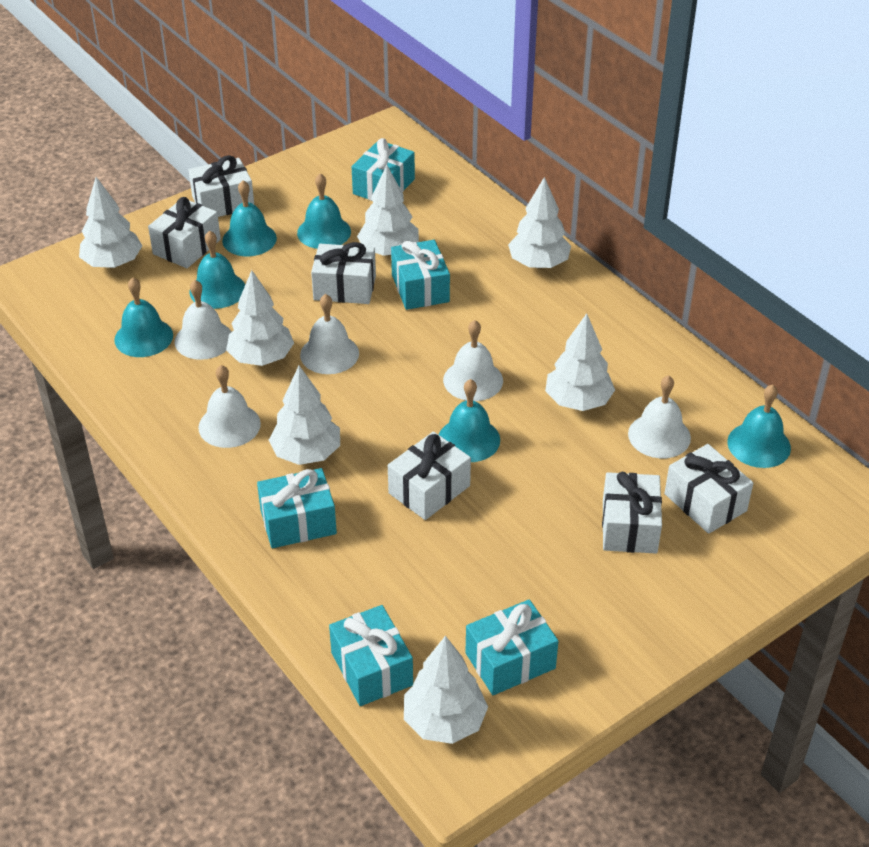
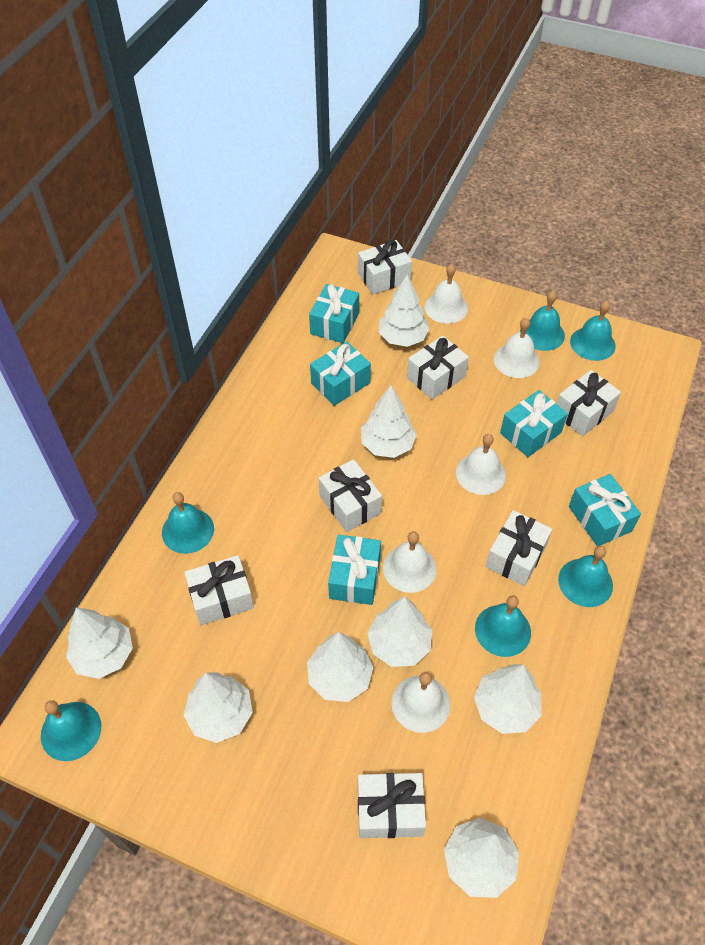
white gift: [148,197,221,268] [188,155,254,217] [311,242,376,304] [388,432,471,520] [602,472,662,553] [664,444,753,534] = 6 -> [184,555,254,625] [319,459,382,532] [358,240,412,295] [358,773,426,838] [407,336,469,400] [486,510,553,586] [556,370,621,436] = 7
white tree: [79,177,142,268] [226,270,294,366] [269,366,340,465] [357,165,419,256] [404,636,488,744] [508,177,571,268] [545,313,615,411] = 7 -> [66,608,133,679] [183,673,253,743] [307,632,373,702] [361,385,417,458] [367,596,432,667] [379,275,430,347] [444,818,519,898] [474,664,542,734] = 8

